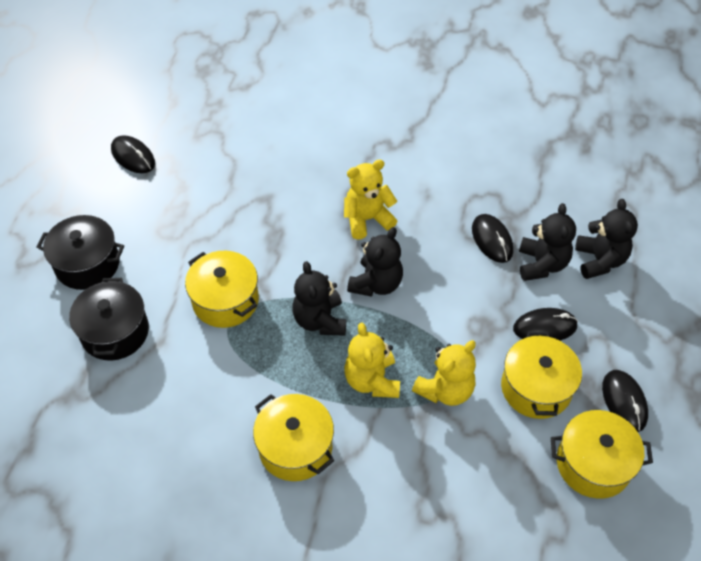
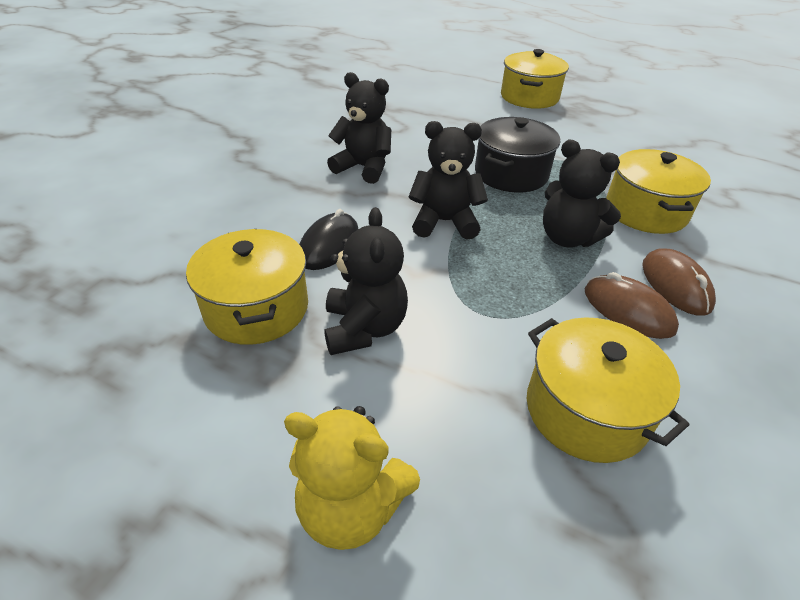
black mouse: [111,135,155,173] [472,214,513,263] [513,308,578,341] [602,370,648,432] = 4 -> [299,209,358,270] = 1
black pot: [36,215,124,290] [69,278,149,361] = 2 -> [475,117,561,193] = 1
brown mouse: none = 0 -> [585,272,679,339] [642,249,716,316] = 2
yellow teddy bear: [344,160,397,240] [344,323,400,398] [412,340,476,406] = 3 -> [284,406,420,550] = 1

